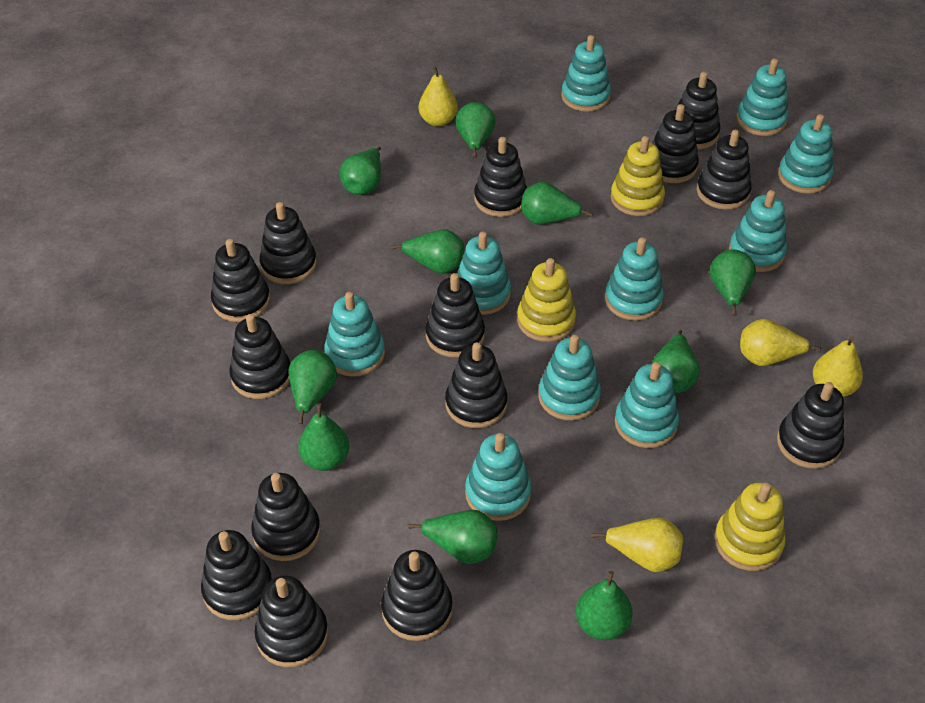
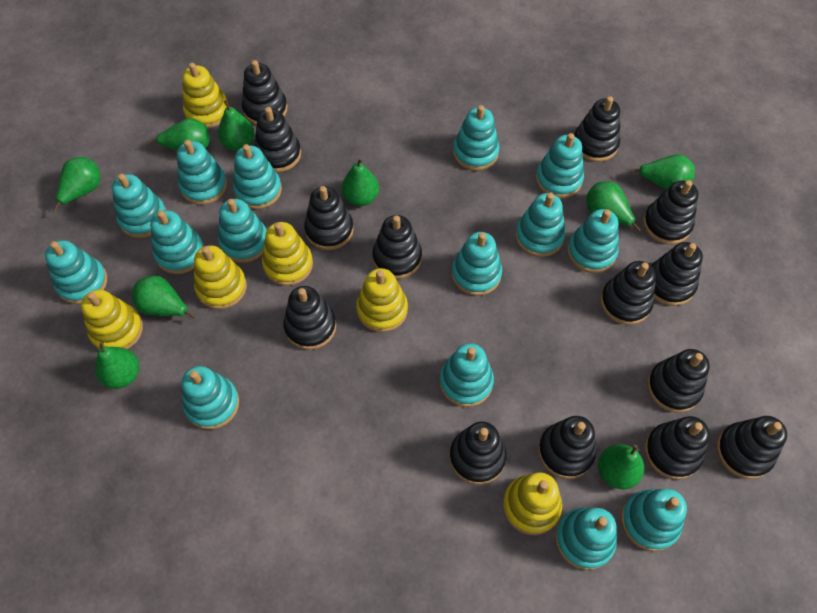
green pear: [288,350,337,424] [298,403,349,471] [340,146,381,195] [390,229,464,274] [408,510,498,564] [456,102,495,158] [521,182,593,225] [576,571,633,640] [651,330,700,393] [710,249,756,316] = 10 -> [53,157,100,212] [95,342,139,389] [132,276,196,319] [148,118,210,151] [218,100,255,151] [342,158,379,206] [586,181,641,232] [598,444,644,489] [629,154,695,190] = 9
turquoise stacking toy: [324,292,385,377] [457,232,511,315] [465,433,532,521] [538,335,601,421] [561,35,611,112] [605,237,664,321] [615,362,679,448] [729,190,787,272] [736,59,788,136] [778,114,833,194] = 10 -> [45,240,107,304] [112,174,166,238] [150,210,204,274] [177,140,227,205] [181,366,239,429] [218,199,267,263] [233,144,282,209] [439,343,494,407] [452,232,502,296] [453,105,499,171] [515,193,565,257] [536,133,584,198] [555,507,617,570] [567,209,618,273] [621,489,687,551] = 15
yellow pear: [419,66,458,127] [591,518,683,572] [740,319,821,366] [813,336,863,397] = 4 -> none = 0
yellow stacking toy: [517,258,576,342] [610,136,665,216] [714,482,785,571] = 3 -> [81,289,143,349] [182,63,229,129] [194,245,247,309] [262,222,313,286] [356,268,408,332] [503,473,562,535] = 6

